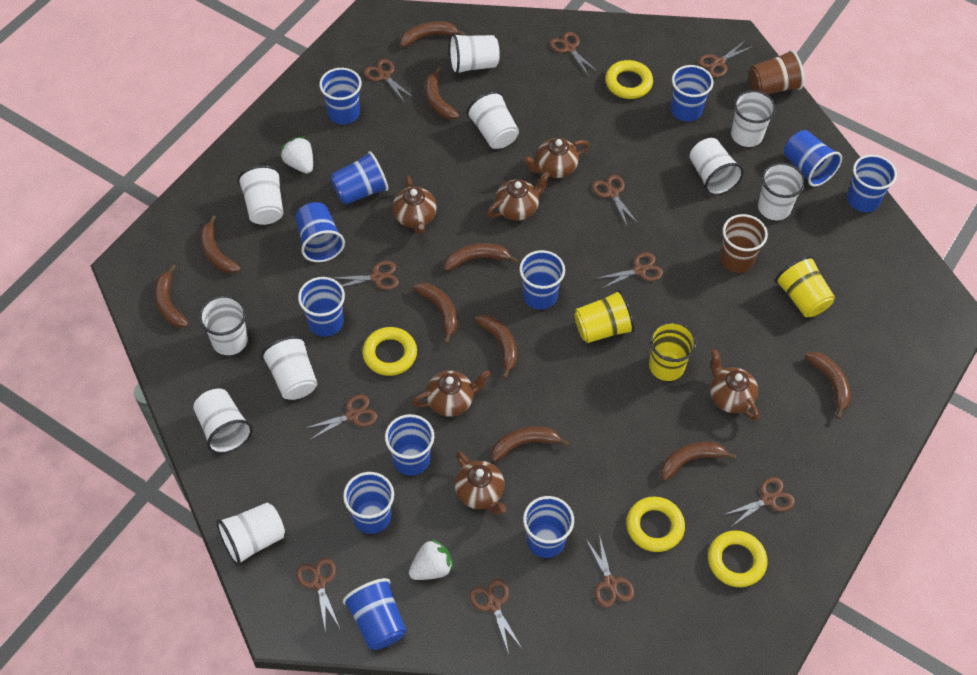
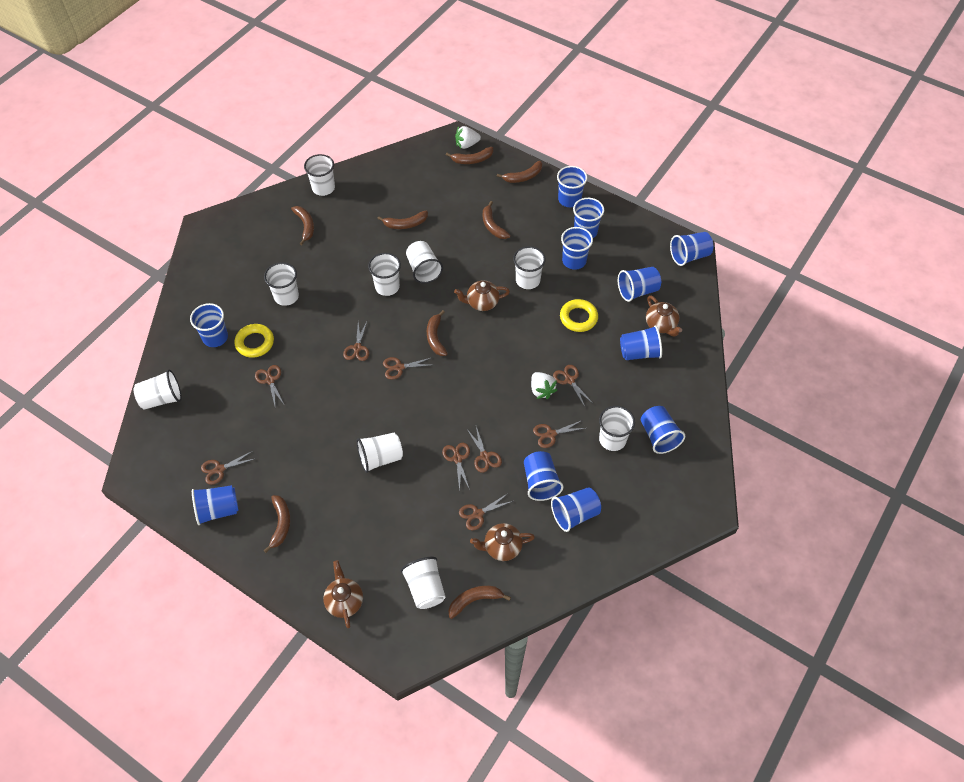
blue cup: [295,202,345,262] [298,277,345,337] [319,68,362,125] [330,151,388,205] [343,472,394,534] [343,578,406,650] [385,414,434,476] [519,250,565,310] [523,496,574,558] [671,65,714,121] [784,130,842,187] [847,155,897,212] = 12 -> [190,303,228,347] [192,485,239,525] [524,451,563,501] [551,487,601,532] [557,166,588,207] [561,227,593,270] [573,198,604,238] [618,267,661,302] [620,326,662,360] [641,406,685,454] [670,232,713,266] = 11
brown banana: [154,264,189,328] [200,215,241,273] [400,21,465,47] [413,283,458,344] [425,67,459,120] [445,243,518,271] [475,315,517,379] [491,426,570,462] [661,442,737,481] [805,352,851,419] = 10 -> [263,495,290,553] [291,206,314,245] [377,211,428,229] [427,310,448,356] [446,147,493,164] [448,586,511,619] [483,201,511,239] [497,161,542,183] = 8
brown cup: [720,214,768,273] [749,50,804,94] = 2 -> none = 0
brown scissors: [296,558,340,633] [306,394,377,440] [333,261,399,290] [364,59,414,103] [470,579,523,654] [550,32,598,75] [586,534,634,608] [592,175,638,228] [596,252,663,289] [698,41,752,78] [724,477,795,527] = 11 -> [201,451,257,485] [255,365,284,406] [343,321,369,361] [383,357,433,380] [442,443,470,491] [459,493,513,530] [466,427,502,473] [533,420,585,448] [553,365,592,407] = 9
brown teapot: [392,176,437,235] [412,370,491,417] [455,451,507,515] [487,171,551,221] [524,138,589,178] [710,349,759,421] = 6 -> [323,560,363,628] [454,281,510,311] [470,523,535,561] [646,295,682,337] = 4
white cup: [193,389,253,454] [199,295,248,355] [216,502,285,566] [237,165,283,225] [261,336,317,400] [449,33,500,75] [466,91,519,149] [690,138,744,196] [731,90,776,147] [758,163,806,220] = 10 -> [134,369,182,410] [264,262,299,306] [304,154,335,196] [357,433,403,473] [368,253,401,296] [401,557,446,609] [406,241,443,284] [513,246,546,289] [599,406,635,451] = 9
yellow cup: [574,290,635,343] [649,321,697,381] [775,256,835,317] = 3 -> none = 0
yellow ring: [362,327,417,376] [605,60,653,99] [626,496,685,552] [708,530,767,587] = 4 -> [235,324,274,358] [560,299,598,332] = 2

